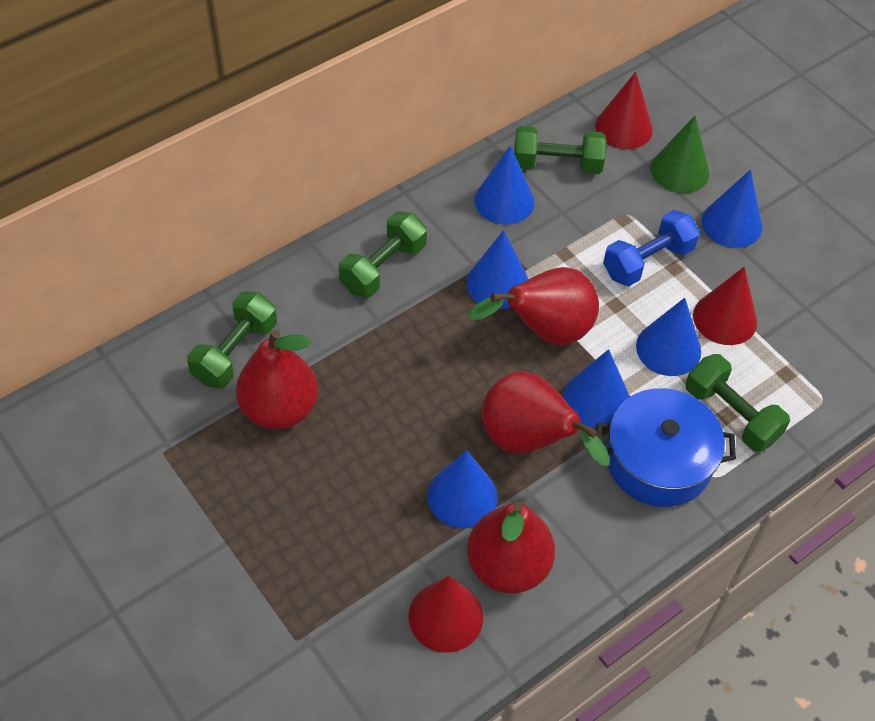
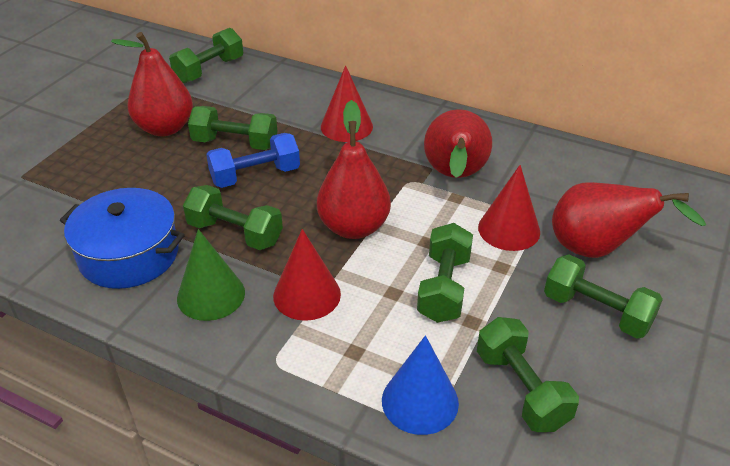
blue cone: [427,450,498,528] [466,230,529,309] [474,146,535,224] [563,349,629,428] [636,298,701,376] [702,170,762,248] = 6 -> [382,335,459,435] = 1
green dumbbell: [187,291,277,389] [339,211,427,297] [514,126,606,174] [686,354,790,452] = 4 -> [169,28,243,83] [183,185,283,250] [188,106,277,150] [417,223,473,323] [477,317,579,432] [544,255,663,339] = 6

